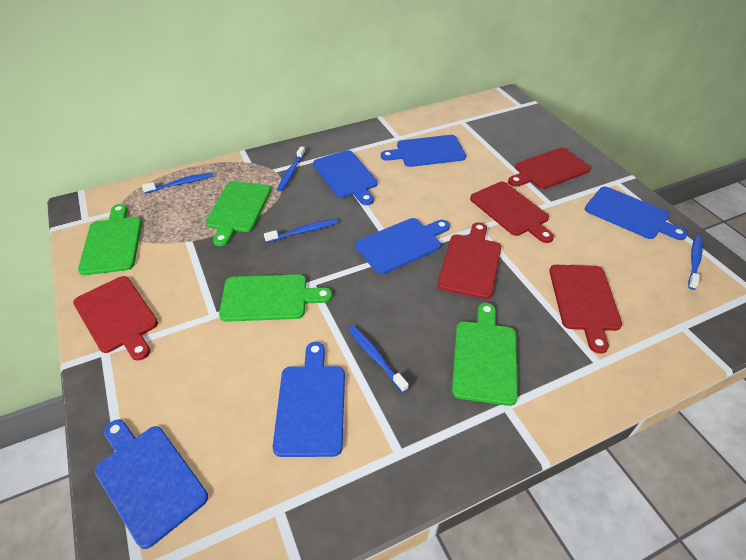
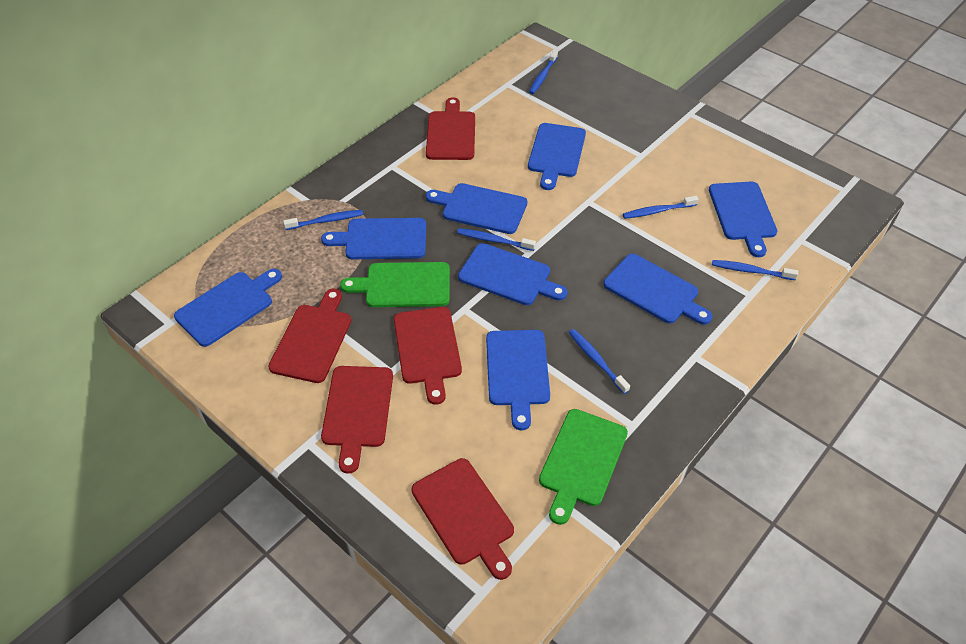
blue cutting board: [95,419,208,549] [273,342,345,457] [313,150,378,205] [355,218,450,274] [381,135,466,167] [585,187,688,240] = 6 -> [174,269,282,347] [321,218,426,259] [426,183,527,234] [458,243,568,305] [486,330,550,430] [528,123,586,190] [603,254,712,325] [709,182,777,257] = 8
blue toothbrush: [142,173,213,193] [264,219,338,243] [277,146,305,191] [348,325,409,393] [688,236,703,290] = 5 -> [283,210,363,230] [457,228,536,251] [529,50,558,94] [569,329,630,394] [623,196,699,219] [712,260,798,280] = 6
green cutting board: [78,204,142,275] [206,181,271,246] [219,274,332,322] [452,303,518,406] = 4 -> [340,262,450,307] [539,409,628,525] = 2

